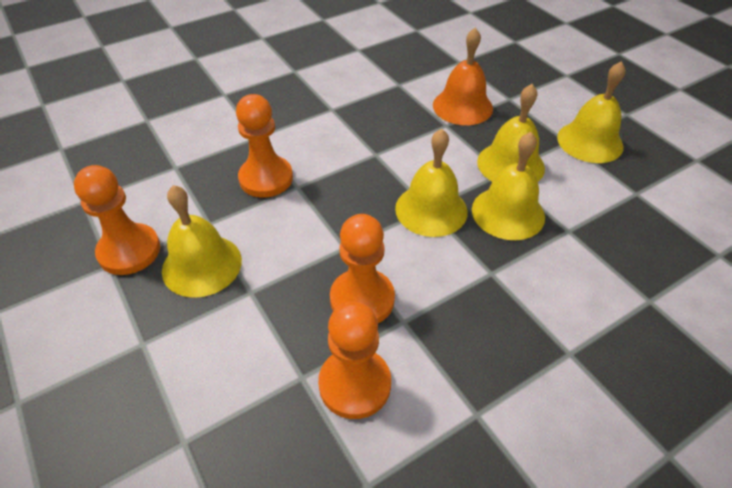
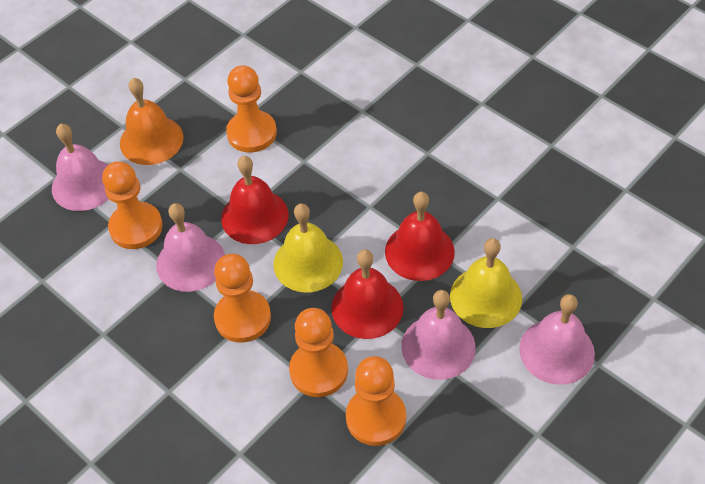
orange pawn: [74,165,160,275] [236,94,293,198] [318,302,391,419] [330,214,395,323] = 4 -> [102,161,163,249] [214,254,271,343] [226,65,277,153] [289,308,348,397] [346,356,406,446] = 5
pink bell: none = 0 -> [52,124,108,211] [156,203,225,292] [401,290,476,380] [519,294,595,385] = 4
red bell: none = 0 -> [221,156,289,244] [331,249,404,339] [385,192,455,281] = 3
yellow bell: [162,185,242,298] [395,129,468,237] [472,132,545,240] [477,84,545,182] [557,61,625,163] = 5 -> [273,203,343,292] [450,238,522,328] = 2

